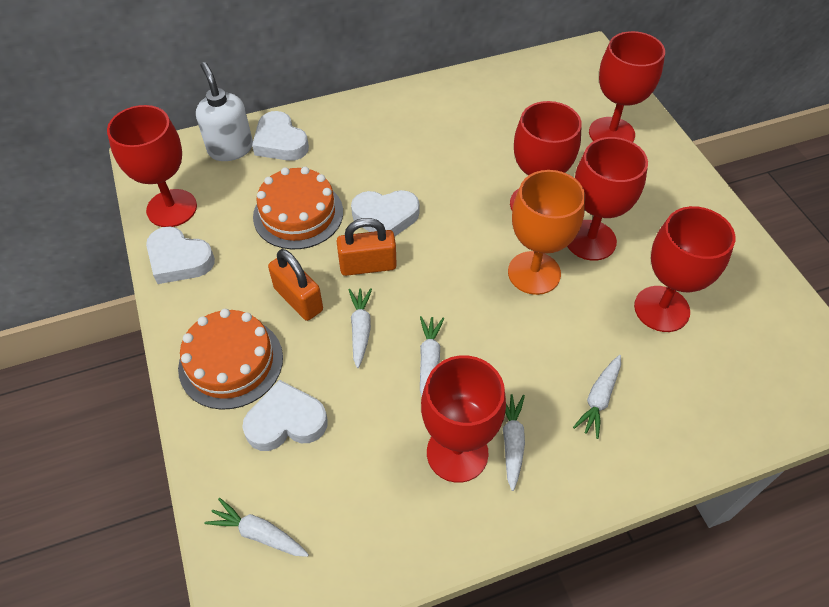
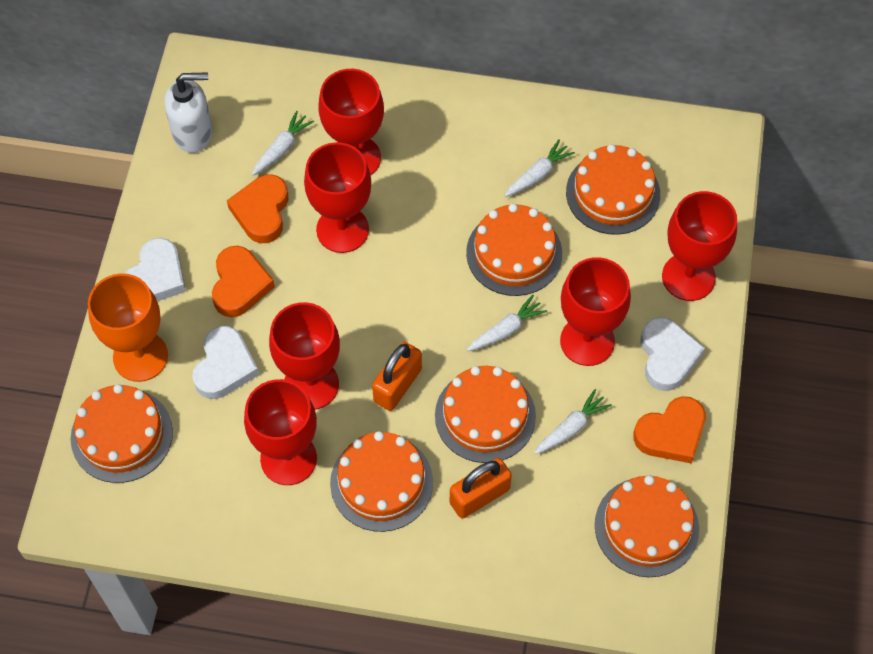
orange cake: [178,309,283,410] [253,167,343,249] = 2 -> [71,384,173,483] [330,431,433,532] [435,366,536,463] [466,203,562,296] [566,144,660,235] [595,475,699,577] = 6
orange heart: none = 0 -> [212,246,275,317] [227,174,289,243] [633,396,706,463] = 3
white carrot: [205,498,309,557] [348,288,372,368] [420,316,444,397] [503,394,525,491] [573,355,621,439] = 5 -> [252,111,314,176] [467,295,547,351] [504,139,575,197] [534,389,612,454] = 4
white heart: [146,227,215,284] [242,380,328,451] [252,111,309,161] [351,190,419,237] = 4 -> [124,238,186,301] [192,326,259,399] [640,317,705,391] = 3

